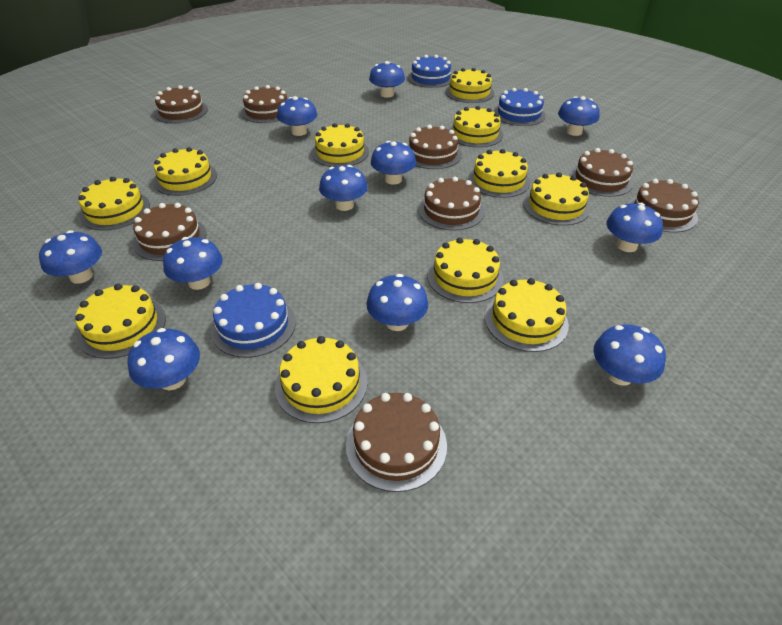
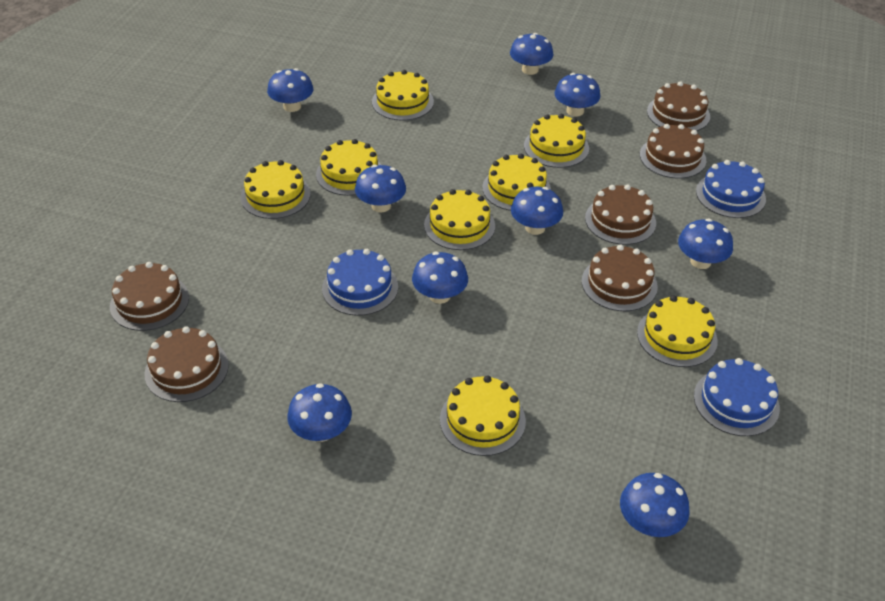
blue mushroom: [39,230,102,284] [127,328,200,390] [163,237,223,290] [277,96,317,136] [319,165,368,211] [366,274,428,331] [369,61,405,98] [371,141,416,185] [558,96,600,136] [594,324,666,386] [606,203,663,252] = 11 -> [267,68,313,112] [287,383,352,442] [355,165,406,212] [412,252,468,304] [510,33,553,75] [511,187,563,235] [554,73,600,117] [620,473,690,537] [678,219,733,269] = 9
brown cake: [133,203,207,261] [155,85,208,124] [241,85,287,123] [346,393,447,492] [409,125,462,169] [418,177,485,230] [570,148,634,197] [628,179,699,233] = 8 -> [110,262,189,331] [144,326,229,402] [582,245,658,311] [585,184,656,245] [640,124,706,179] [647,81,710,131] = 6
yellow cake: [75,284,166,359] [78,177,150,231] [153,147,217,196] [275,336,368,423] [311,123,369,167] [427,238,504,303] [445,68,494,103] [449,106,503,148] [468,149,530,198] [485,278,569,352] [523,172,590,226] = 11 -> [241,160,311,219] [316,139,381,196] [372,70,434,121] [424,189,495,250] [440,376,526,456] [482,154,551,211] [524,114,589,168] [637,295,718,367] = 8

